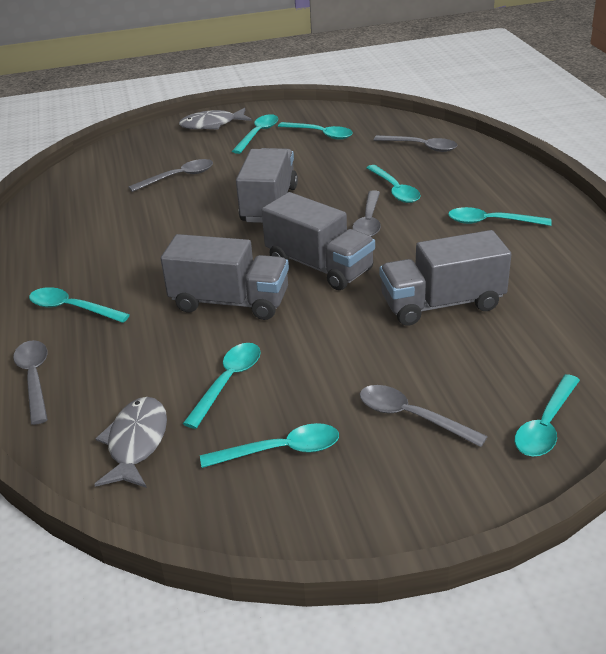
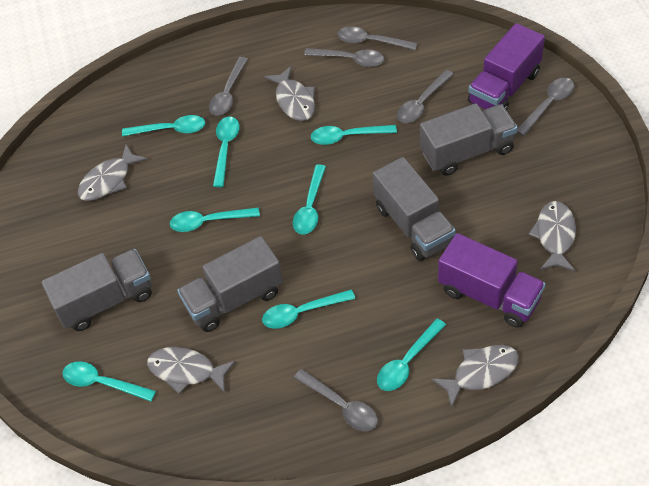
grey fish: [94,397,167,488] [179,108,252,130] = 2 -> [78,144,148,201] [147,347,236,394] [264,66,315,121] [431,345,519,408] [528,201,576,271] = 5
grey spoon: [13,340,48,425] [129,159,213,192] [352,190,381,237] [360,385,488,447] [374,135,457,152] = 5 -> [209,57,248,116] [294,369,378,431] [304,48,384,67] [337,26,417,50] [397,70,454,123] [517,78,574,136] = 6
purple truck: none = 0 -> [438,233,546,328] [468,23,545,110] = 2

